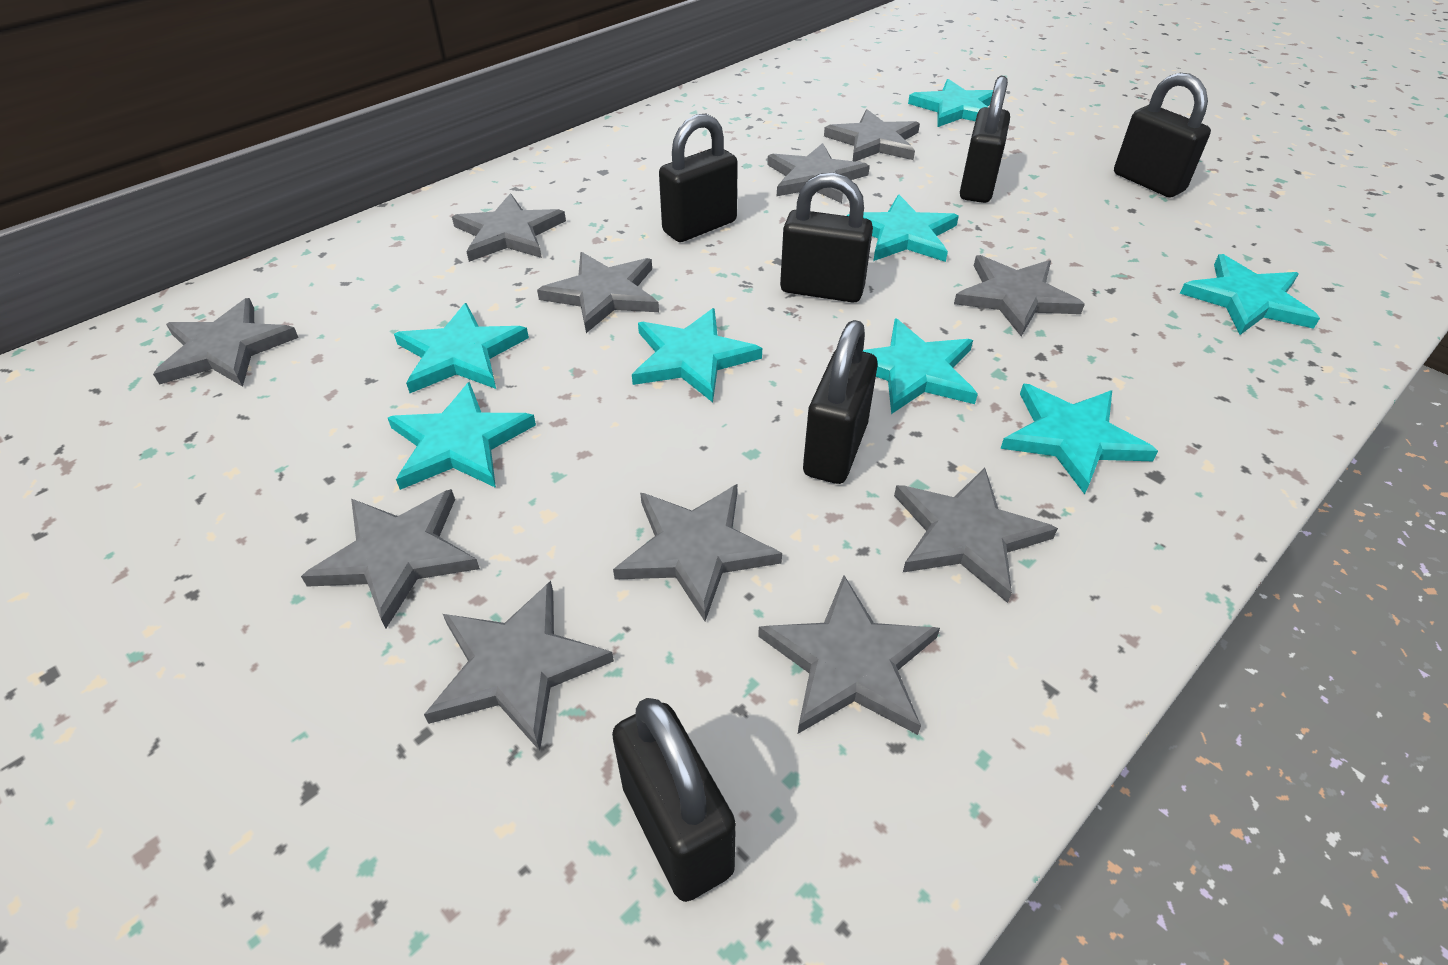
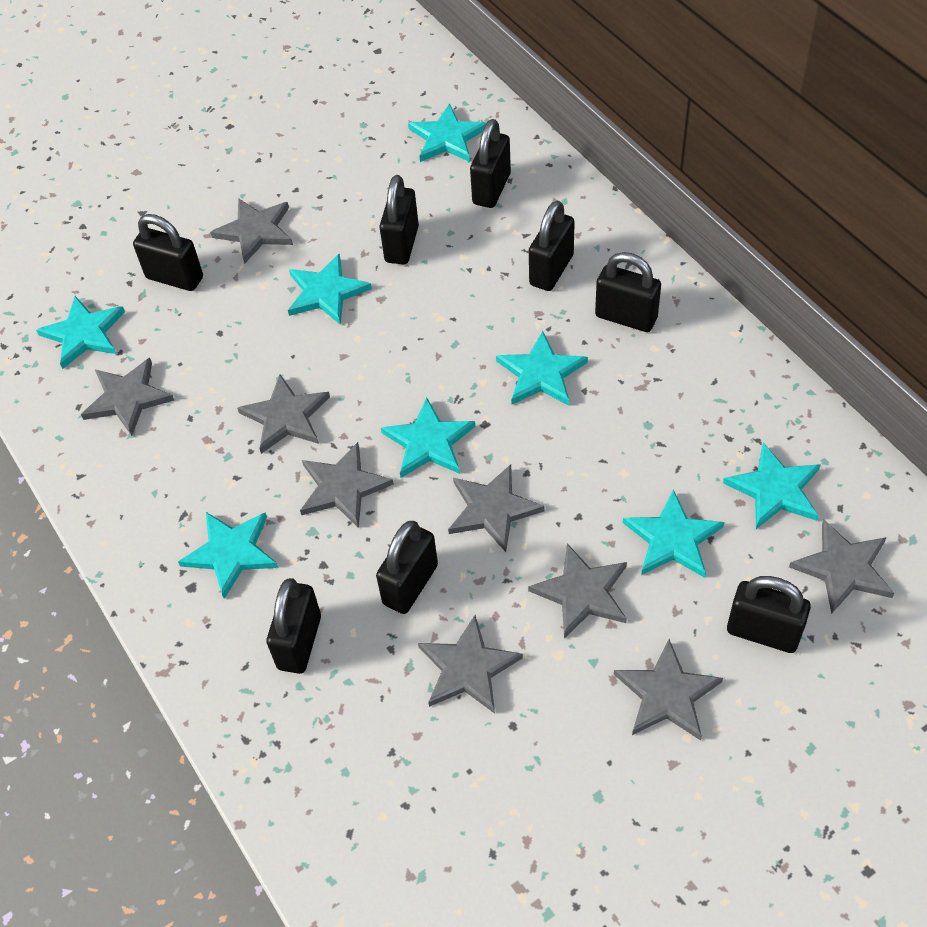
black padlock: [612,698,736,902] [659,114,738,242] [780,173,873,303] [803,320,878,484] [960,76,1010,203] [1114,73,1211,197] = 6 -> [133,214,203,291] [266,578,321,674] [376,521,438,614] [379,175,419,264] [470,119,511,208] [529,201,575,291] [595,252,661,332] [727,576,811,653] = 8
grey star: [153,298,299,387] [301,489,480,628] [424,581,614,751] [452,193,566,262] [537,252,659,333] [613,484,782,621] [758,575,940,735] [767,143,870,203] [824,109,920,162] [894,468,1058,603] [954,255,1085,336] = 11 -> [81,358,174,436] [210,198,293,264] [237,375,330,454] [300,442,394,528] [418,615,523,714] [448,464,545,552] [528,544,627,639] [614,639,723,740] [789,520,894,614] = 9

